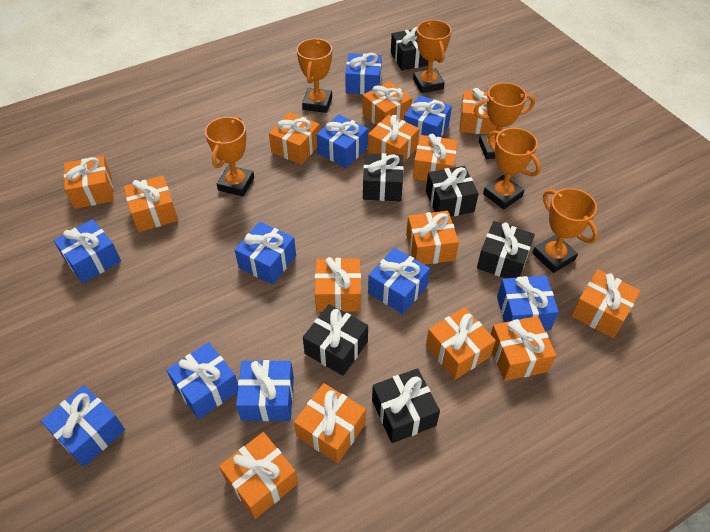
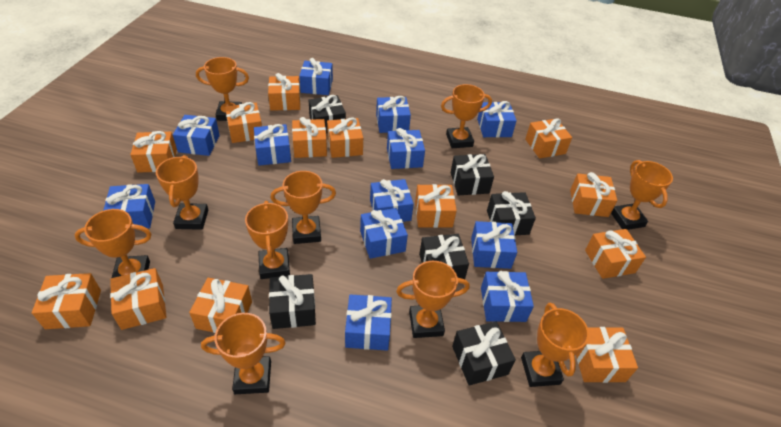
blue gift: [41,385,125,467] [53,219,121,283] [166,342,238,419] [235,222,296,285] [236,360,294,421] [316,115,368,168] [345,53,382,94] [368,248,430,314] [404,95,452,141] [497,275,559,330] = 10 -> [103,184,155,228] [173,115,220,156] [254,124,291,166] [299,58,333,95] [345,294,392,350] [360,208,408,259] [370,179,414,222] [376,96,411,133] [387,128,425,169] [471,221,517,269] [477,101,517,137] [481,271,534,322] = 12
orange gift: [64,156,114,209] [124,176,178,232] [219,432,298,519] [269,112,320,165] [294,383,366,463] [315,257,361,312] [362,81,412,126] [368,114,419,163] [406,211,459,265] [413,134,458,181] [426,307,496,380] [459,88,497,134] [490,316,557,381] [571,269,641,338] = 14 -> [32,273,101,329] [110,268,167,330] [130,131,177,173] [189,278,252,333] [225,102,262,143] [268,73,301,111] [292,117,327,158] [327,118,363,158] [415,184,457,228] [525,118,572,159] [570,172,617,217] [576,327,638,383] [585,229,646,279] = 13
orange trophy: [205,116,254,196] [297,38,332,113] [413,20,452,93] [474,82,535,159] [483,128,541,210] [532,188,598,273] = 6 -> [75,209,151,278] [156,155,208,230] [196,57,249,121] [201,313,286,394] [245,201,290,279] [271,171,336,244] [396,261,470,338] [441,84,492,148] [521,303,589,387] [611,160,673,230] = 10

